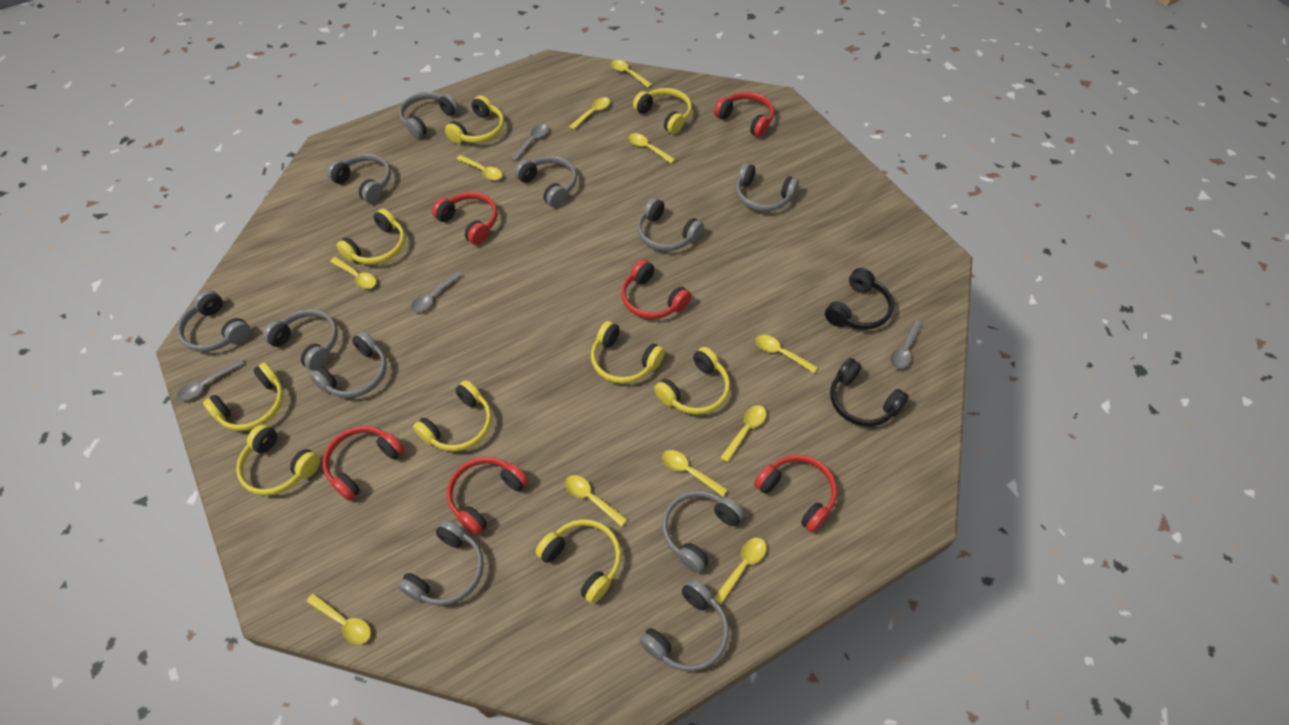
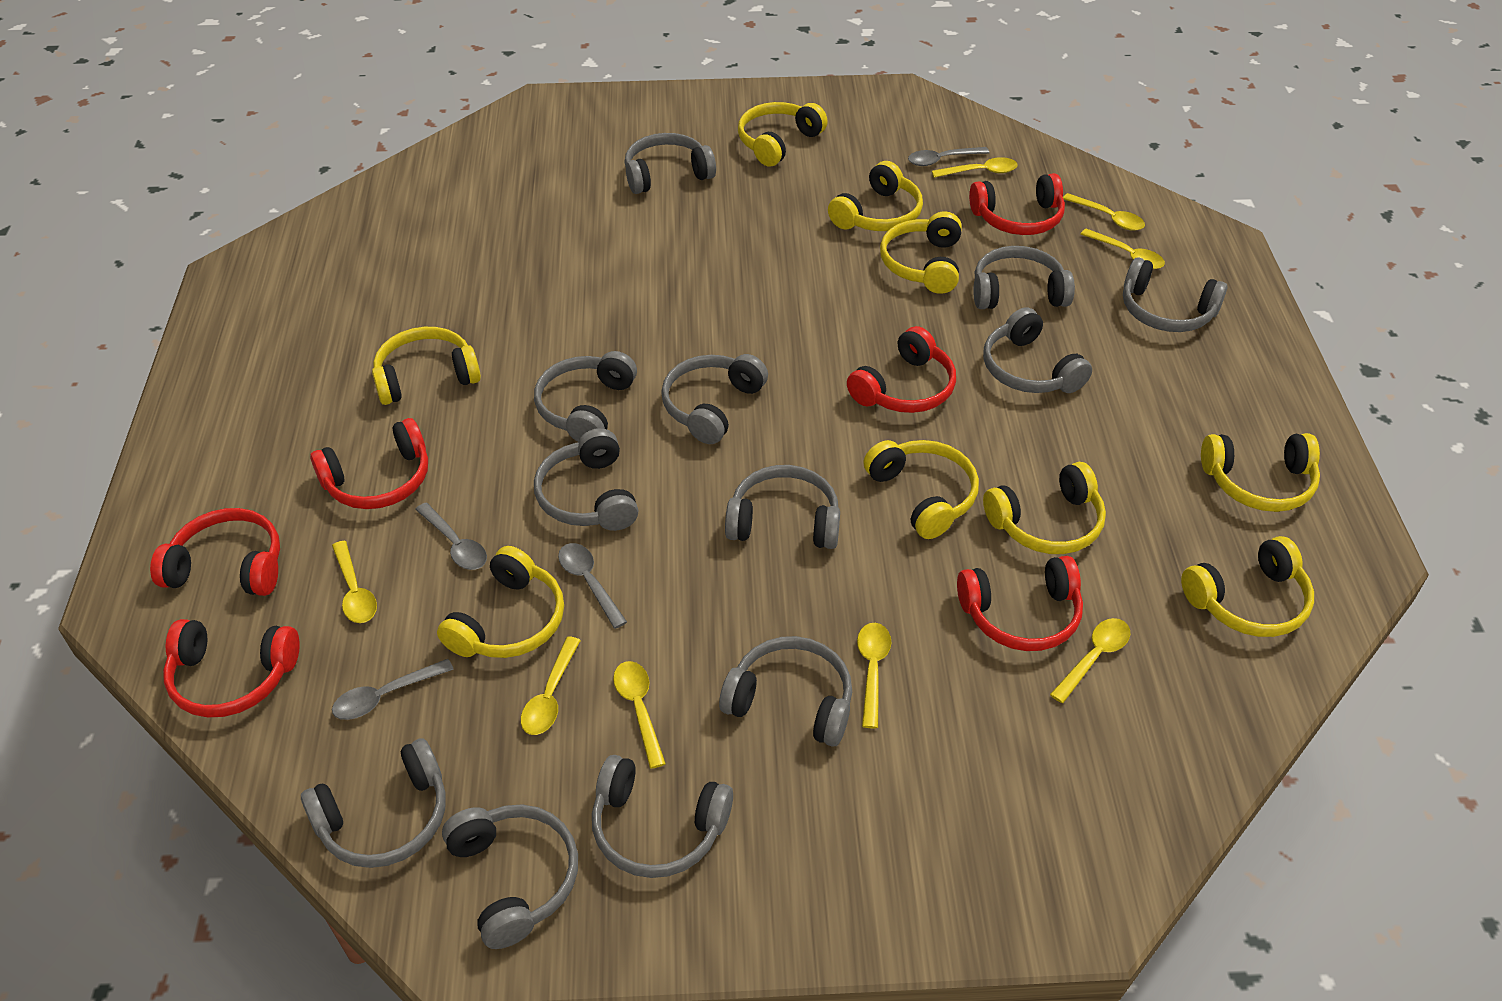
black headphones: [825,268,894,330] [830,358,909,427] = 2 -> none = 0
grey headphones: [177,290,251,352] [263,309,338,371] [310,331,387,398] [327,154,391,203] [398,520,484,606] [399,92,459,138] [515,156,577,207] [637,198,704,251] [639,579,729,672] [662,491,744,573] [736,163,799,212] = 11 -> [301,738,446,868] [442,804,578,949] [534,351,637,442] [534,428,638,531] [592,755,733,878] [624,133,716,194] [661,354,768,444] [719,636,852,747] [725,465,840,549] [973,246,1075,309] [983,307,1092,393] [1123,257,1227,332] = 12
yellow spoon: [306,593,371,644] [330,257,376,289] [457,155,502,180] [565,475,627,527] [569,97,610,130] [611,60,652,87] [628,133,675,164] [662,450,728,497] [713,538,766,604] [720,405,766,462] [756,335,818,373] = 11 -> [332,541,377,623] [521,637,581,735] [613,661,666,769] [857,623,891,729] [932,157,1018,178] [1050,618,1130,703] [1063,193,1145,231] [1081,229,1165,269] = 8

